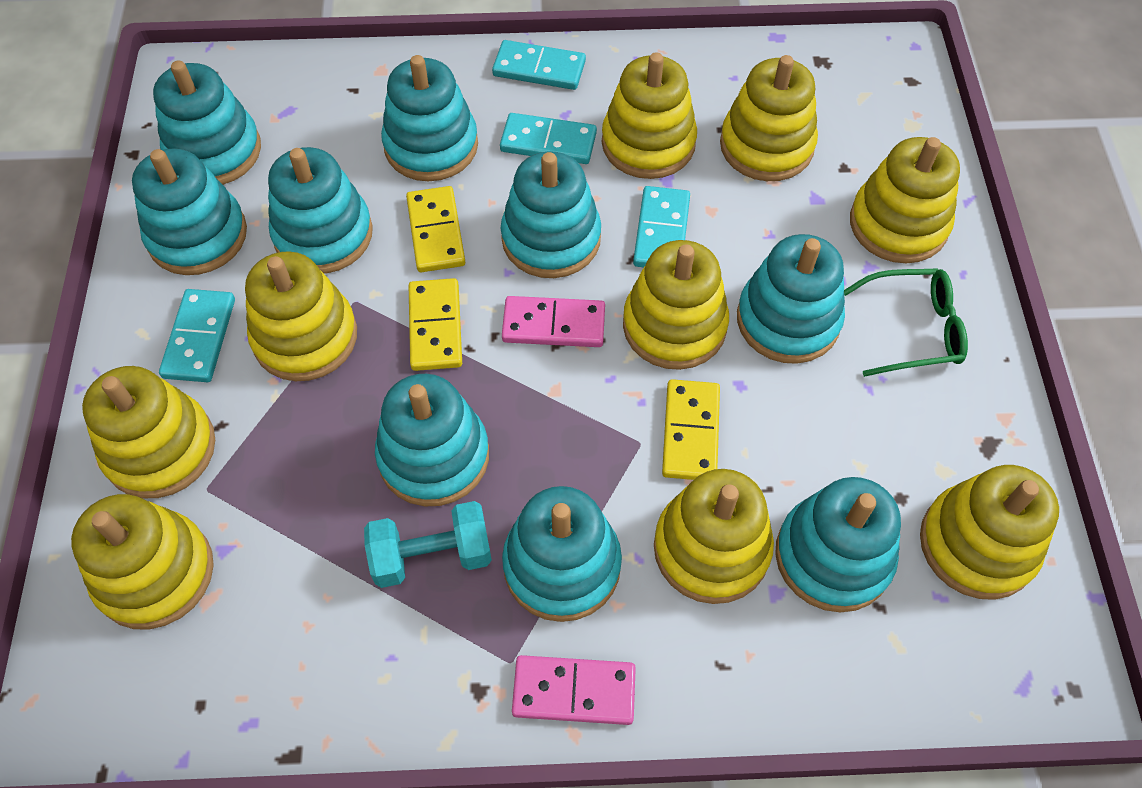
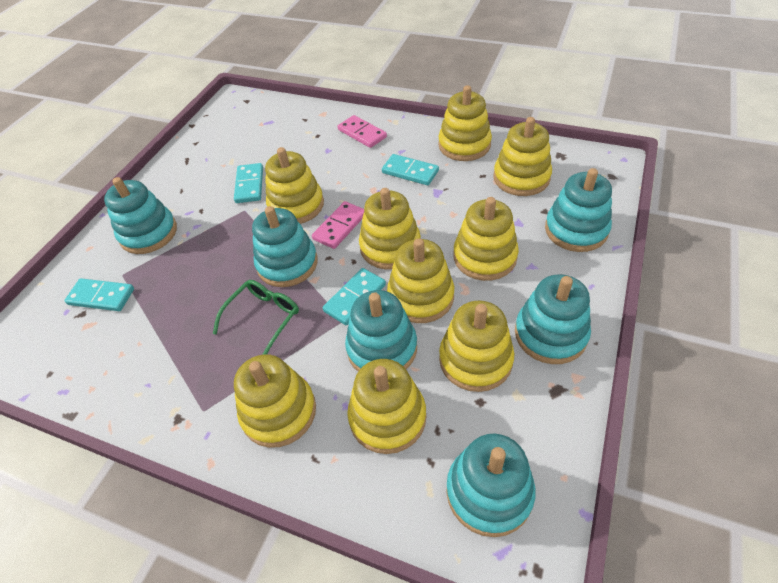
turquoise dumbbell: [364,501,492,588] = 1 -> none = 0
turquoise stacking toy: [132,148,247,275] [153,60,261,185] [268,147,373,274] [375,374,489,506] [381,55,478,181] [501,151,601,278] [502,486,622,622] [737,234,845,364] [775,477,901,612] = 9 -> [104,177,177,254] [252,206,318,287] [345,290,417,371] [446,434,536,537] [515,274,591,364] [545,168,612,252] = 6
yellow domino: [406,186,465,272] [409,278,462,371] [662,379,720,480] = 3 -> none = 0

